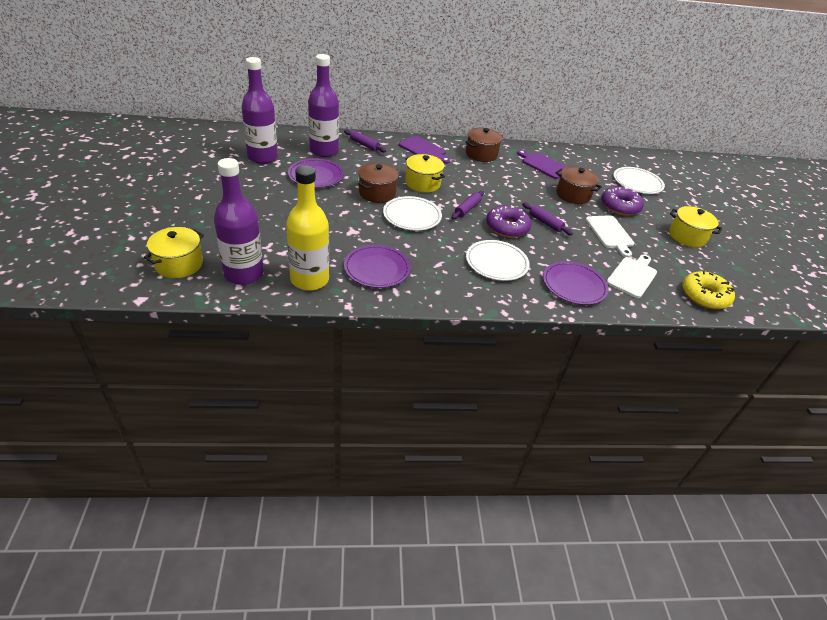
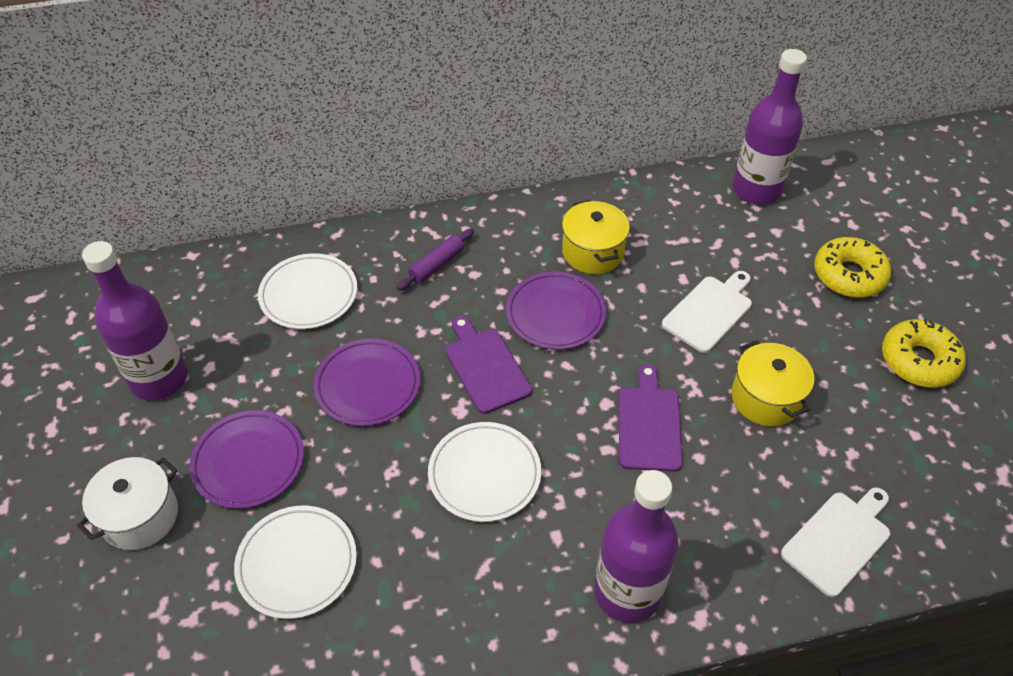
brown pot: [358,163,399,203] [466,128,503,162] [556,166,602,204] = 3 -> none = 0
purple donut: [486,205,532,238] [601,187,644,216] = 2 -> none = 0
purple rolling pin: [344,130,386,152] [451,191,484,219] [522,202,573,235] = 3 -> [397,229,474,291] = 1
white pot: none = 0 -> [77,457,178,550] = 1
yellow bottle: [286,165,329,291] = 1 -> none = 0
yellow donut: [682,271,735,309] = 1 -> [814,237,891,298] [882,319,966,388] = 2
yellow pot: [144,227,204,278] [405,154,445,193] [669,206,722,247] = 3 -> [562,200,630,274] [731,340,814,426] = 2

